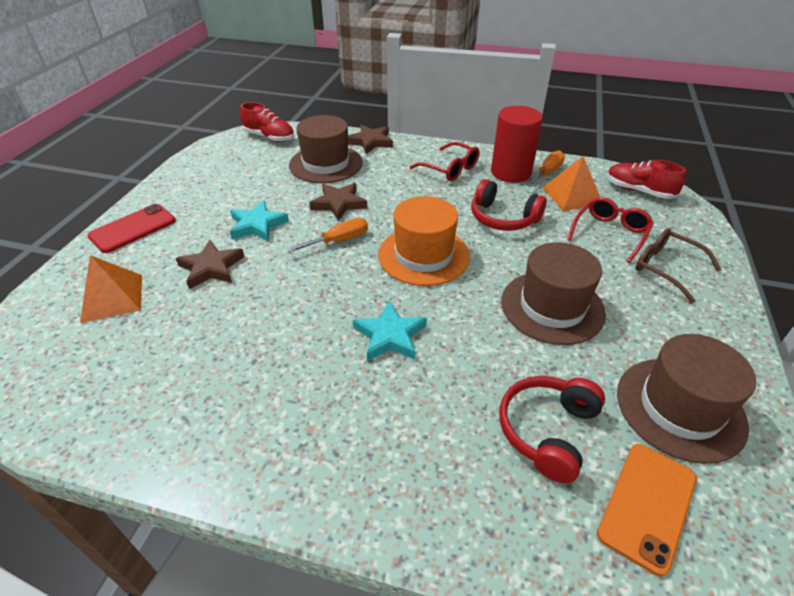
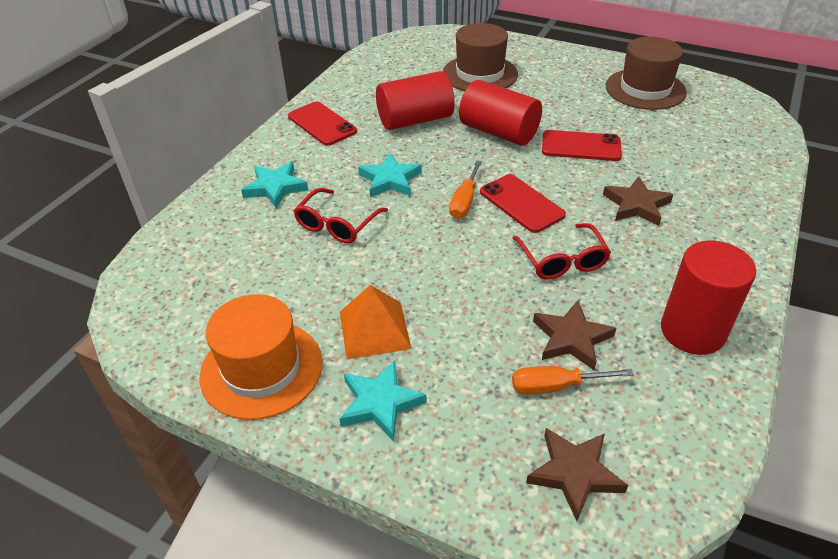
brown glasses: [635,228,721,303] = 1 -> none = 0
brown hat: [289,115,363,183] [501,242,606,345] [617,334,756,464] = 3 -> [443,23,518,91] [606,37,687,110] = 2
orange phone: [597,444,697,577] = 1 -> none = 0
orange pyramid: [80,255,142,323] [542,156,600,211] = 2 -> [340,285,412,359] = 1
red cylinder: [491,106,543,183] = 1 -> [376,71,455,130] [459,80,542,146] [661,241,756,355] = 3
red headphones: [471,179,547,231] [499,376,605,483] = 2 -> none = 0
red phone: [87,204,176,253] = 1 -> [288,101,357,146] [480,174,566,233] [542,130,622,161] = 3
red shoe: [240,102,294,142] [607,160,686,199] = 2 -> none = 0
turquoise star: [230,200,289,242] [353,301,427,361] = 2 -> [241,162,308,209] [340,360,427,441] [358,153,422,197] = 3

